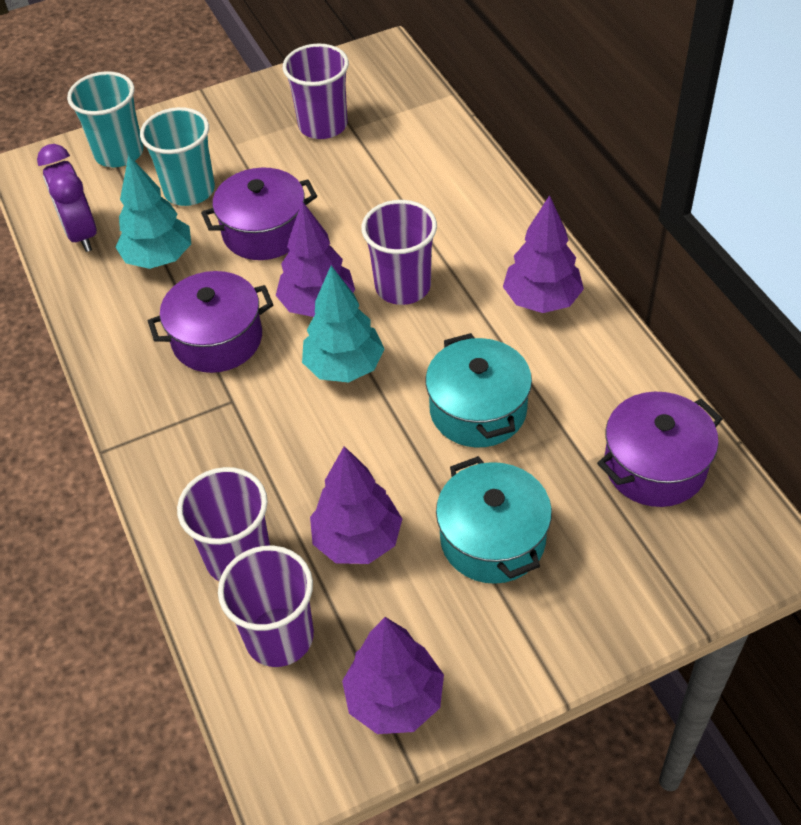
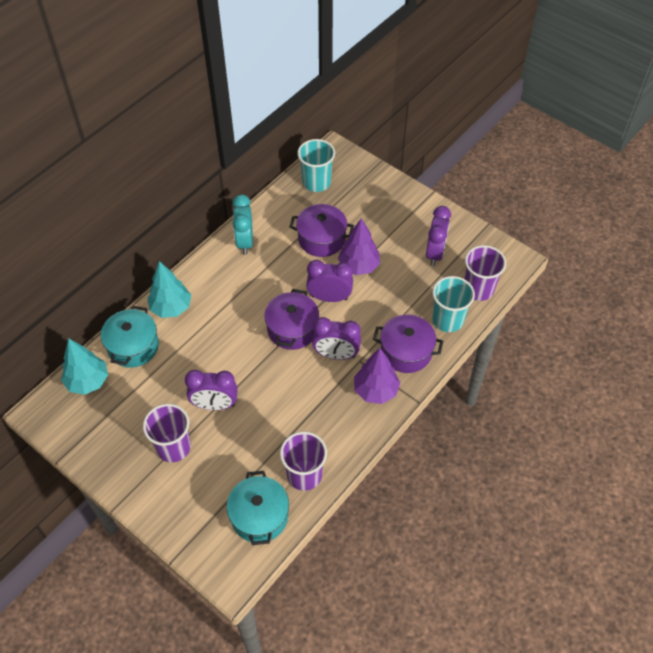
purple clock: [37,144,97,252] = 1 -> [185,370,238,410] [306,260,353,302] [312,317,361,360] [426,206,451,266] = 4
purple cup: [177,467,270,581] [218,545,314,667] [283,44,349,139] [361,200,437,305] = 4 -> [143,404,191,462] [280,431,327,491] [465,245,506,301] = 3
purple tree: [276,201,355,317] [310,446,402,564] [342,617,444,734] [503,195,584,313] = 4 -> [338,218,380,275] [354,348,400,404] = 2
turquoise clock: none = 0 -> [232,194,253,255] = 1

